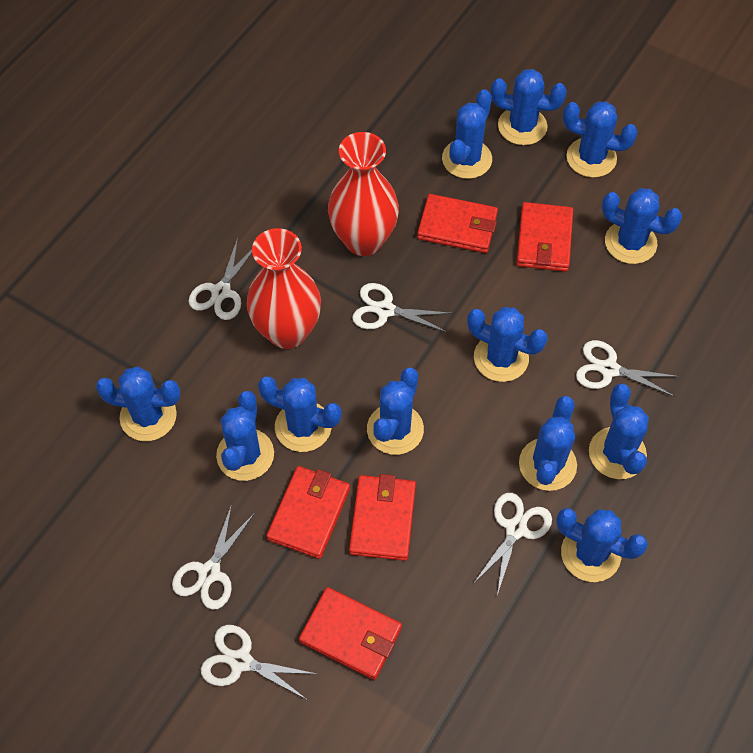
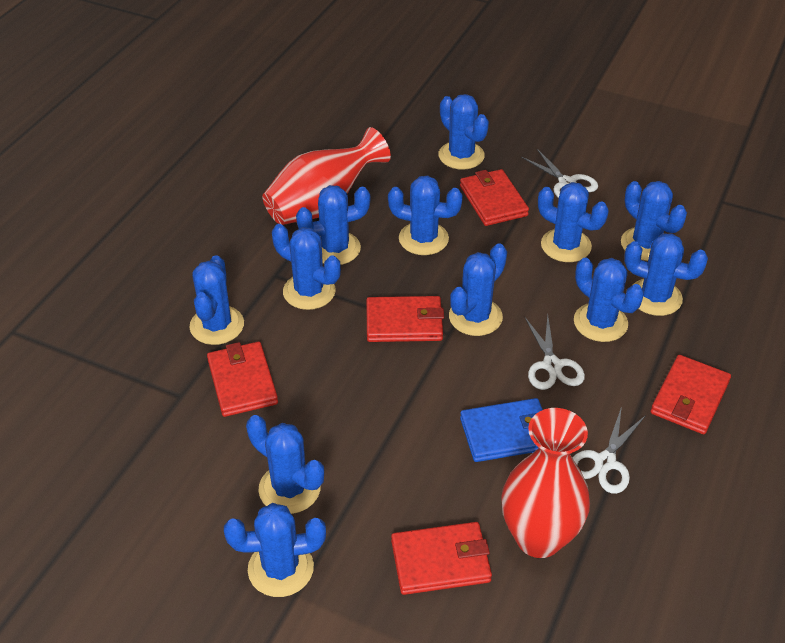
blue wallet: none = 0 -> [460,398,543,462] = 1
white scissors: [172,504,255,610] [189,238,252,320] [201,625,317,699] [352,283,453,333] [473,493,552,595] [576,340,679,397] = 6 -> [521,149,598,198] [524,315,585,390] [572,406,646,494] = 3

